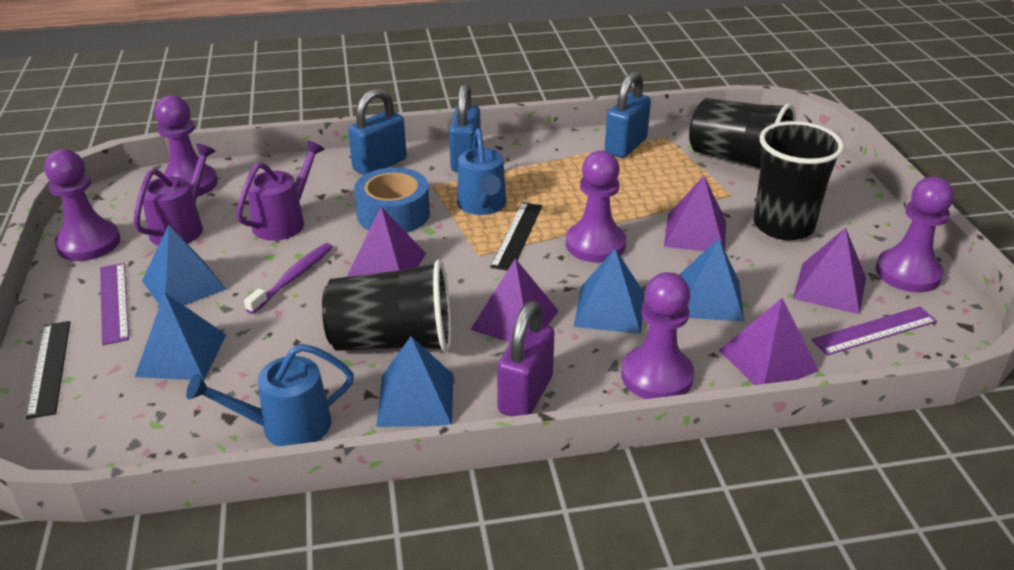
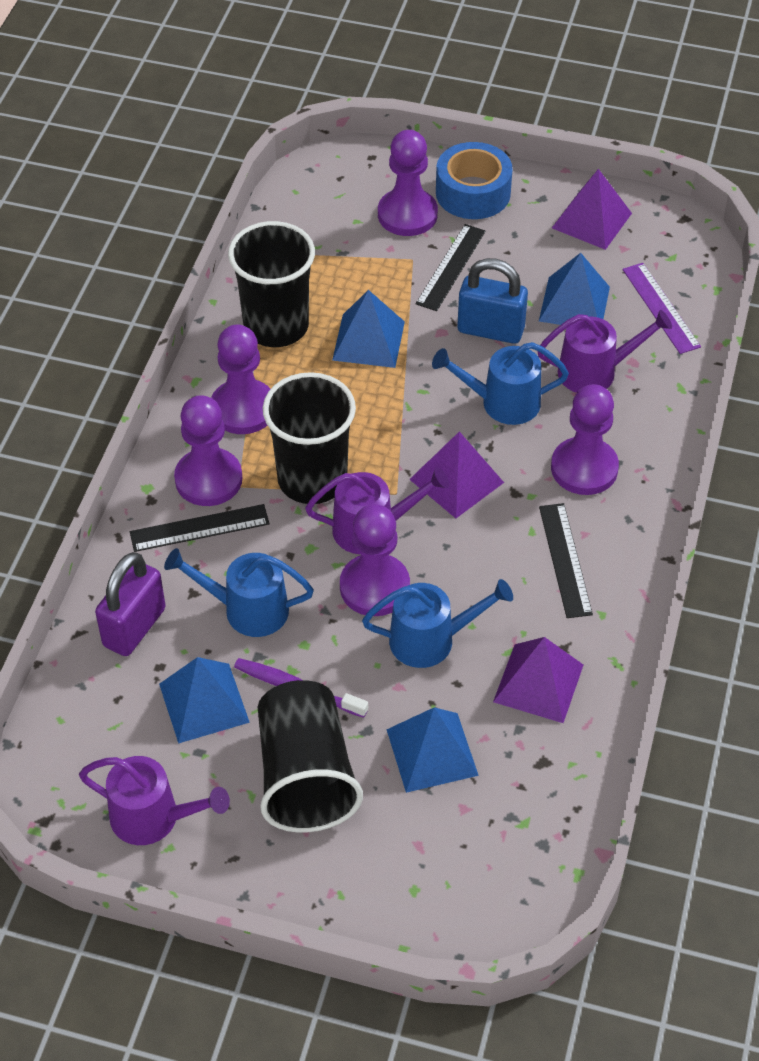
black ruler: [26,321,70,419] [490,202,542,271] = 2 -> [130,504,270,552] [416,224,486,311] [539,503,593,618] = 3
blue padlock: [348,88,407,175] [449,83,481,172] [605,71,651,158] = 3 -> [457,258,528,344] = 1
blue pyramid: [135,292,226,381] [142,225,226,305] [376,336,453,427] [574,249,645,334] [679,238,744,322] = 5 -> [159,657,250,744] [332,290,405,368] [386,707,479,793] [539,253,610,325] = 4
blue watering can: [186,344,354,447] [457,128,506,215] = 2 -> [164,548,314,637] [362,579,513,668] [432,342,569,425] = 3
purple pyramid: [347,207,426,277] [470,259,559,343] [664,176,726,251] [719,298,819,385] [793,228,866,314] = 5 -> [409,431,504,518] [493,637,583,723] [552,169,632,250] = 3
purple ruler: [100,263,129,345] [811,307,937,355] = 2 -> [623,263,701,354] = 1
purple watering can: [134,144,216,246] [236,140,325,241] = 2 -> [79,756,230,845] [305,467,450,554] [537,310,672,393] = 3

